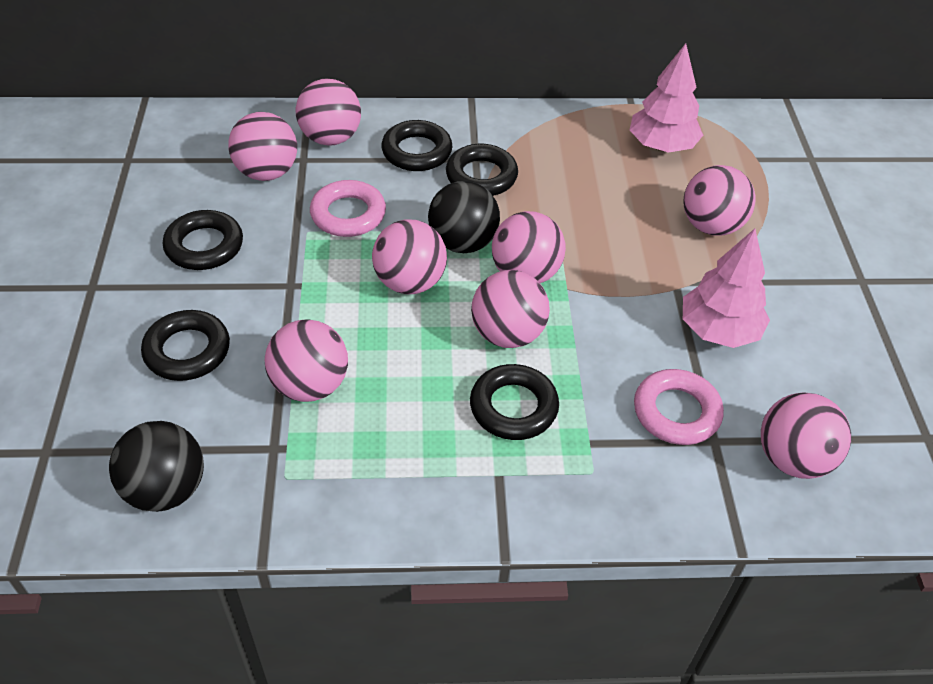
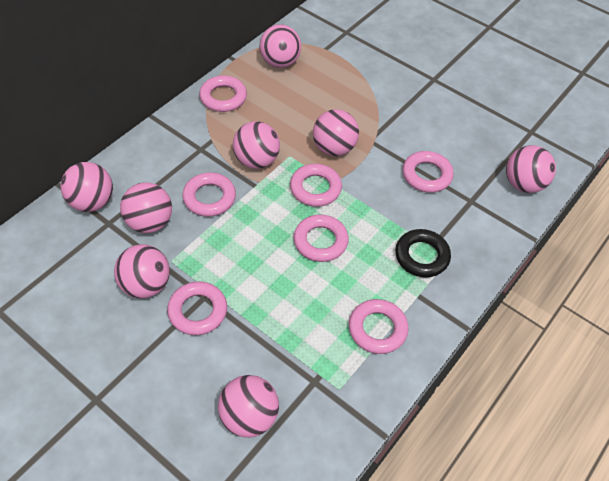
black ball: [109,421,204,512] [428,181,500,253] = 2 -> none = 0
black ring: [141,310,230,381] [163,210,243,270] [381,120,453,171] [446,144,518,196] [470,364,559,440] = 5 -> [395,229,451,278] = 1
pink ring: [310,180,386,237] [634,369,724,445] = 2 -> [167,281,227,335] [182,172,236,217] [199,75,247,112] [290,164,342,207] [294,215,349,262] [349,299,409,354] [402,151,454,193] = 7
pink tree: [630,43,703,153] [683,229,770,348] = 2 -> none = 0

